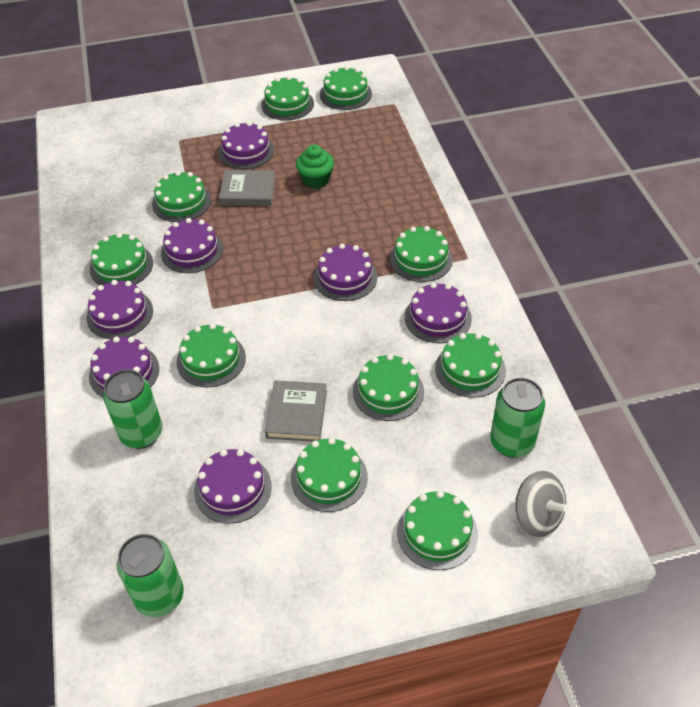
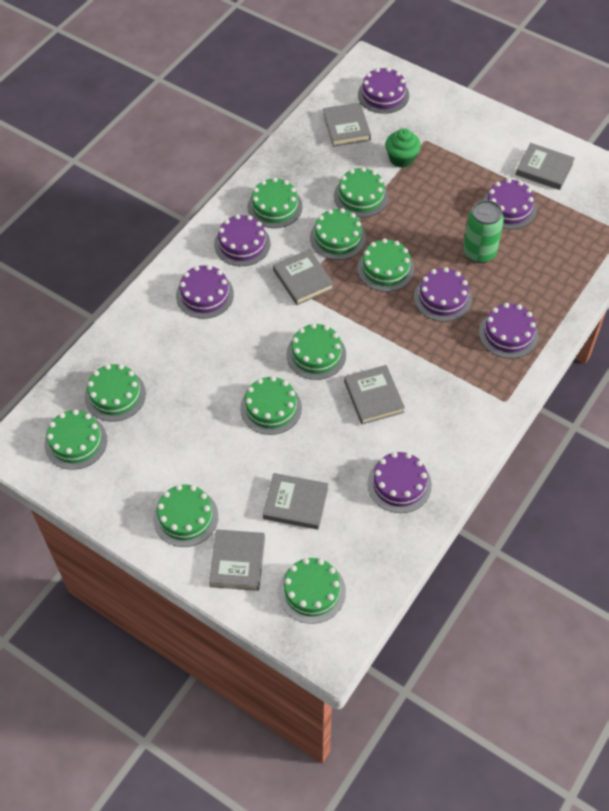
green can: [103,369,163,449] [117,534,184,617] [490,377,545,458] = 3 -> [463,200,504,263] = 1
grey book: [219,170,276,206] [265,380,327,442] = 2 -> [209,529,265,591] [263,473,328,530] [273,249,334,305] [323,102,371,147] [344,365,405,424] [515,143,575,190] = 6
grey spinning top: [515,471,569,537] = 1 -> none = 0

